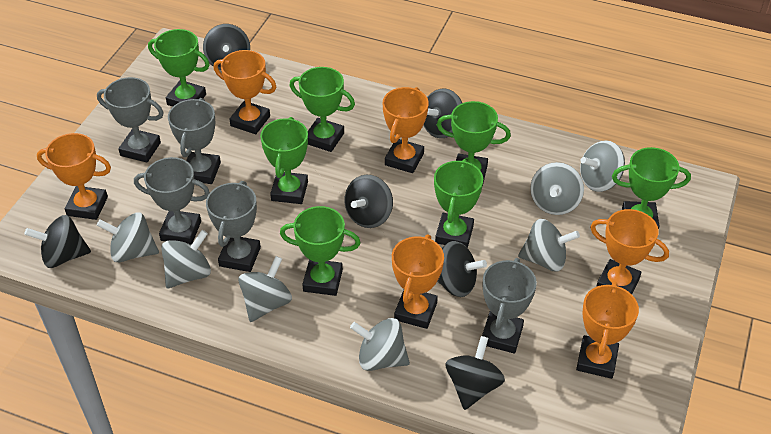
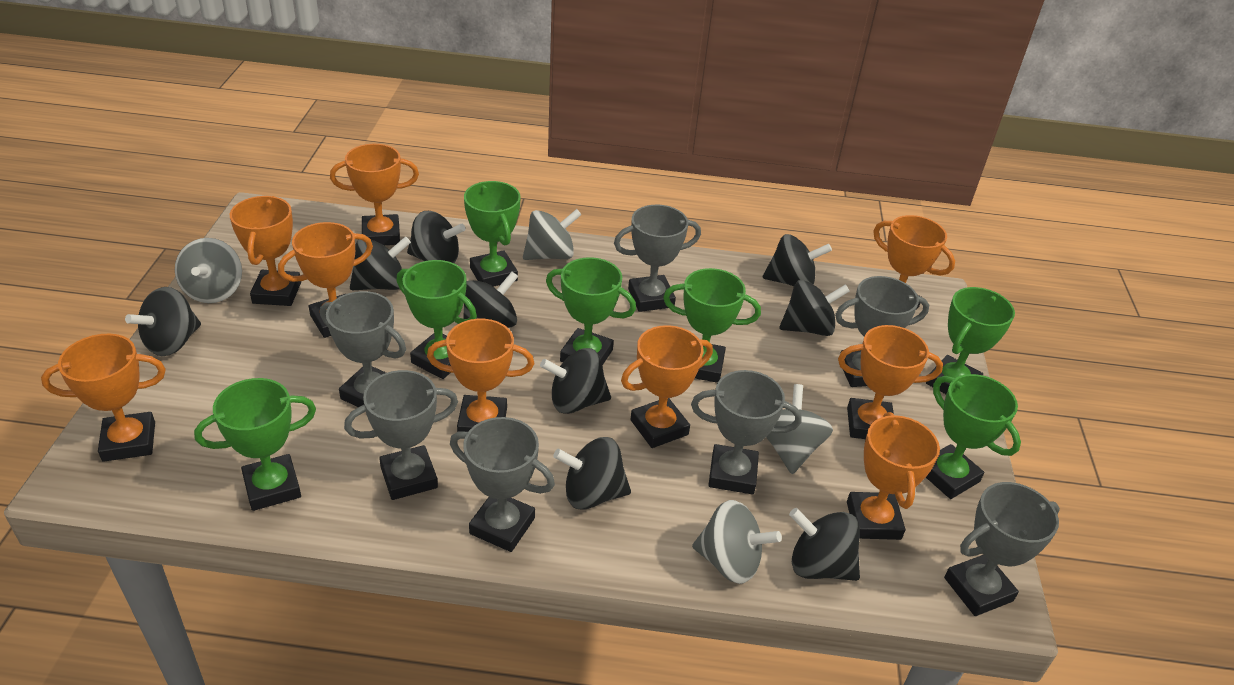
black spinning top: [25,215,91,268] [203,24,250,70] [344,175,393,228] [423,88,462,138] [437,241,487,297] [445,336,505,410] = 6 -> [125,287,201,356] [350,237,411,290] [407,211,466,263] [463,271,518,328] [540,348,611,414] [553,437,631,509] [763,234,832,286] [779,280,850,336] [789,508,860,581] = 9
grey spinning top: [97,213,159,263] [161,230,211,288] [238,256,292,322] [350,318,410,371] [518,219,580,271] [530,162,584,215] [580,140,625,192] = 7 -> [175,238,242,303] [523,209,582,260] [692,500,782,584] [766,384,833,474] = 4
grey trophy: [97,77,164,162] [134,157,210,245] [168,98,221,184] [206,181,261,272] [482,258,537,354] = 5 -> [320,291,406,407] [344,370,458,500] [450,417,555,552] [614,205,701,312] [691,370,802,494] [835,276,929,387] [944,482,1060,616] = 7
orange trophy: [37,133,111,220] [214,50,276,134] [382,87,429,173] [392,234,444,329] [576,282,639,379] [590,209,669,294] = 6 -> [41,334,166,462] [230,196,301,306] [278,222,373,338] [330,144,419,245] [427,319,534,432] [621,325,713,448] [838,325,943,439] [847,412,940,540] [873,215,955,309] = 9

